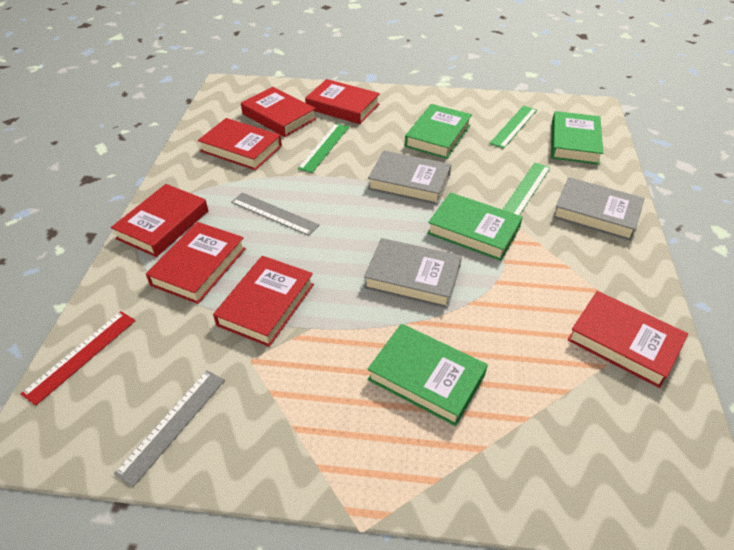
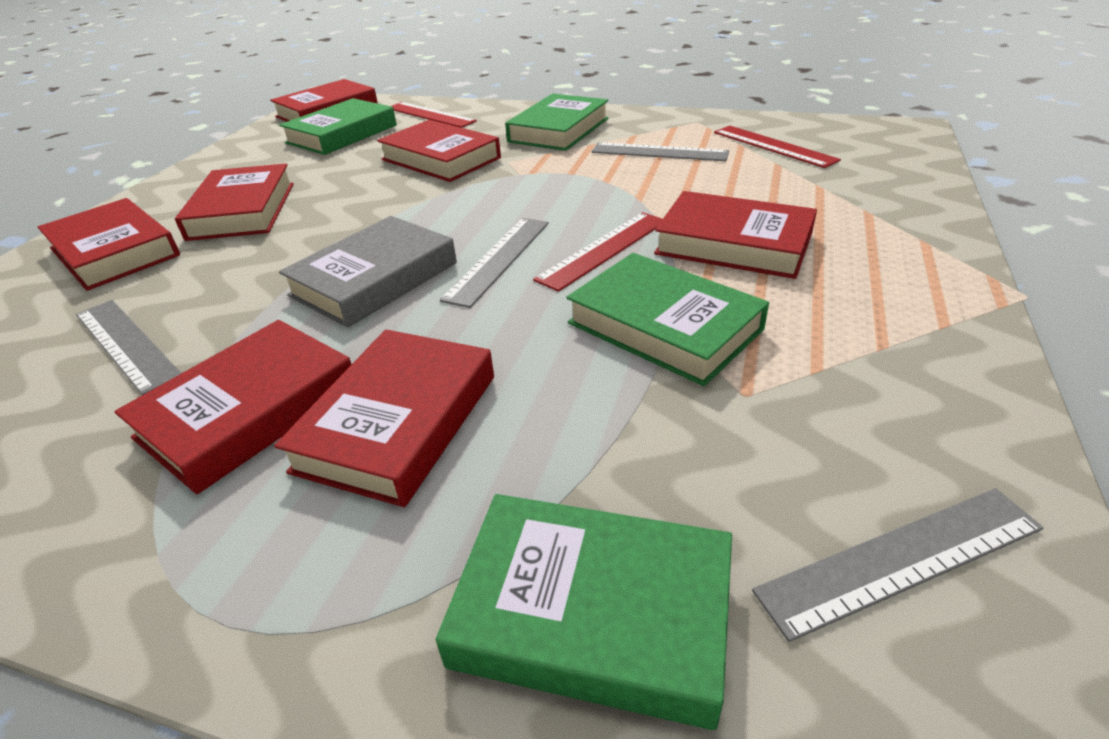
green ruler: [298,123,349,173] [489,106,537,149] [502,163,550,216] = 3 -> none = 0
grey book: [364,238,462,308] [368,151,451,205] [553,177,645,241] = 3 -> [279,216,457,328] = 1
grey ruler: [114,370,225,487] [231,192,319,236] = 2 -> [76,300,181,395] [440,218,549,308] [592,142,729,161] [752,488,1043,642] = 4
red ruler: [21,311,136,406] = 1 -> [392,102,477,128] [533,212,662,292] [714,126,841,168] = 3

